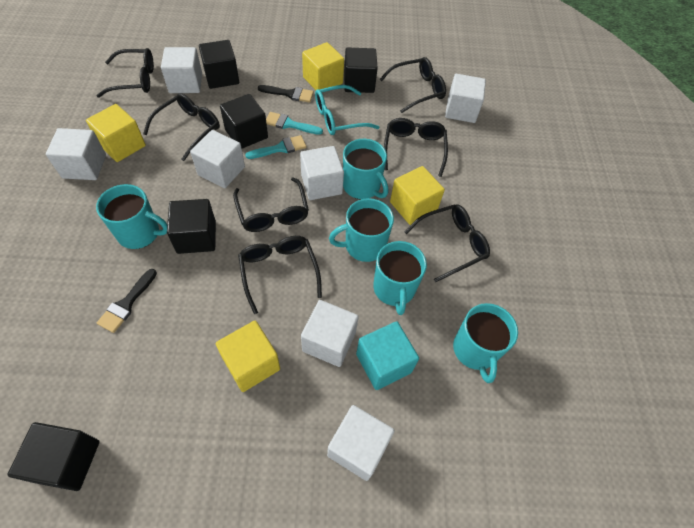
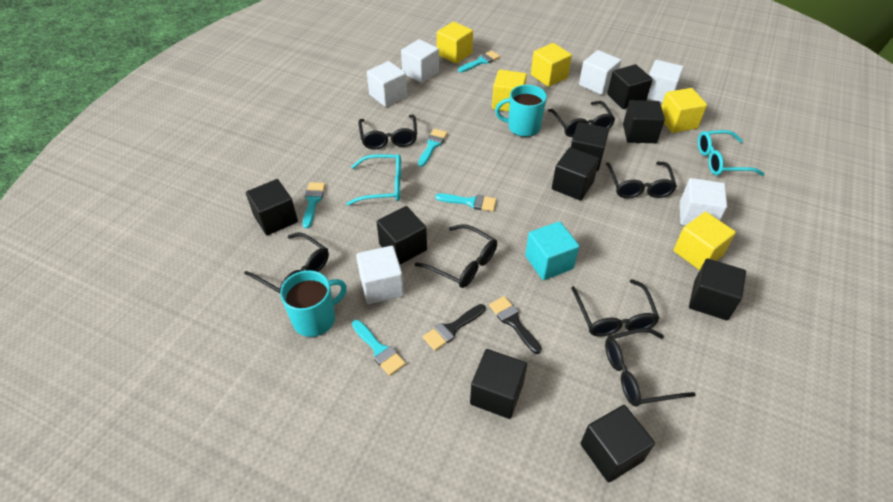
black cube: [7,422,100,491] [167,199,216,254] [199,40,239,89] [220,94,268,148] [344,47,378,93] = 5 -> [246,179,298,235] [376,206,427,265] [470,349,527,419] [552,147,599,201] [571,122,609,171] [580,405,655,482] [607,64,653,109] [623,100,665,143] [689,258,746,320] = 9
turquoise brush: [245,135,306,159] [266,112,323,135] = 2 -> [303,182,325,228] [352,320,406,376] [418,129,448,167] [435,193,496,211] [458,51,500,72] = 5
turquoise glasses: [315,85,379,135] = 1 -> [346,154,401,206] [698,130,765,176] = 2
turquoise mug: [96,184,167,249] [329,198,394,262] [343,139,388,199] [373,241,427,315] [453,303,518,383] = 5 -> [280,270,347,337] [495,85,547,137] = 2
white cube: [46,128,106,180] [161,47,202,93] [190,130,245,188] [300,146,344,200] [301,300,359,367] [327,405,395,481] [445,74,486,123] = 7 -> [356,246,404,304] [367,61,407,107] [401,39,439,83] [579,50,621,95] [647,60,684,103] [680,178,727,226] = 6
yellow cube: [86,104,146,162] [216,321,280,392] [302,42,344,90] [390,166,445,225] = 4 -> [437,22,473,64] [492,70,527,112] [531,43,572,87] [661,88,707,133] [673,212,736,270] = 5

